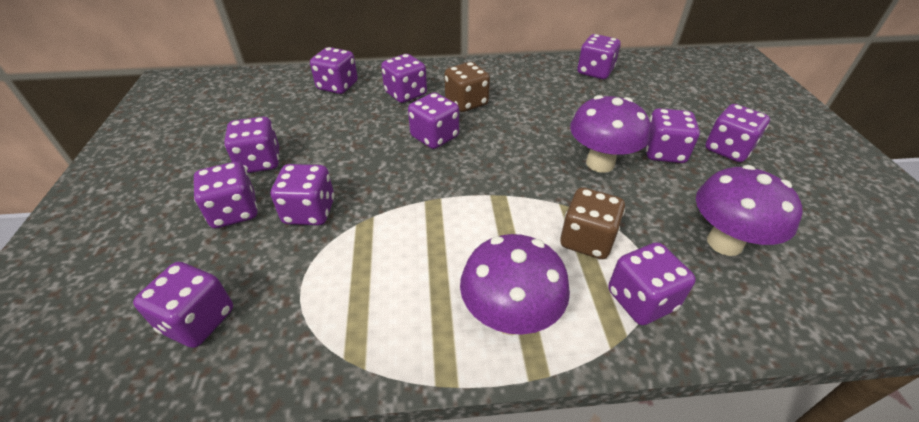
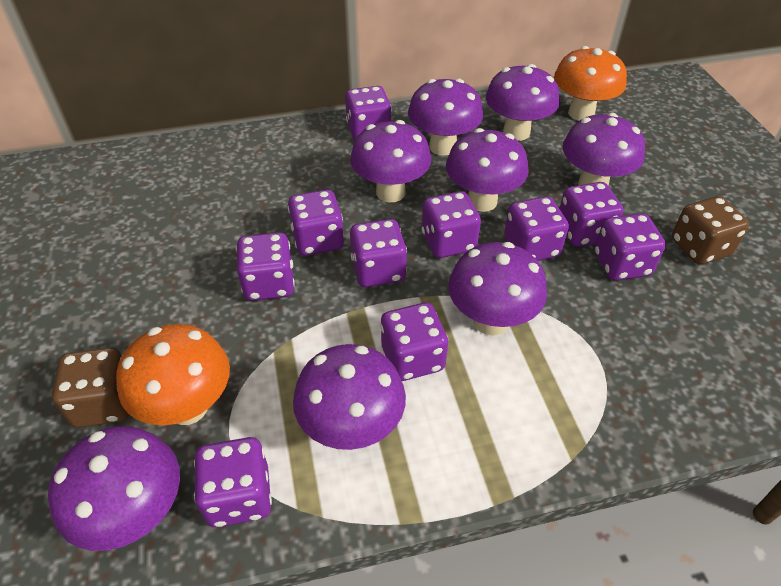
orange mushroom: none = 0 -> [116,324,230,425] [554,46,627,121] = 2
purple dice: [133,262,233,348] [194,162,258,229] [224,117,279,173] [271,164,334,225] [310,47,358,94] [381,54,427,103] [408,92,459,149] [577,34,621,79] [608,242,696,325] [645,108,700,163] [705,104,770,162] = 11 -> [194,437,272,527] [236,232,295,301] [288,190,344,256] [345,86,392,140] [350,219,407,287] [380,302,448,381] [422,191,481,258] [504,196,569,261] [559,182,623,247] [595,213,666,281] = 10
purple mushroom: [460,234,570,335] [570,95,650,173] [696,165,803,256] = 3 -> [48,426,180,551] [293,344,406,450] [350,120,431,202] [408,79,483,156] [446,128,529,212] [448,242,547,336] [486,64,560,141] [563,113,645,186] = 8

